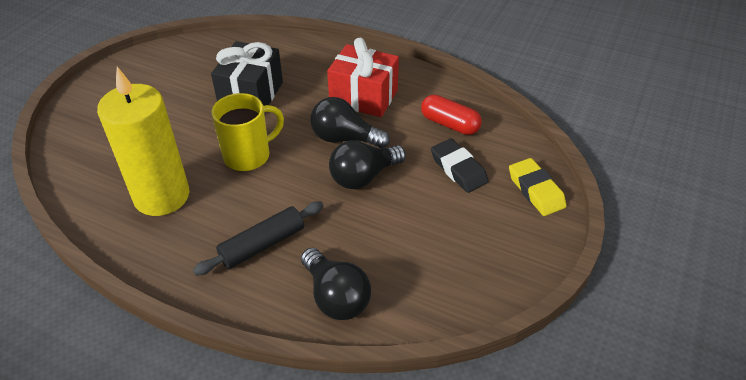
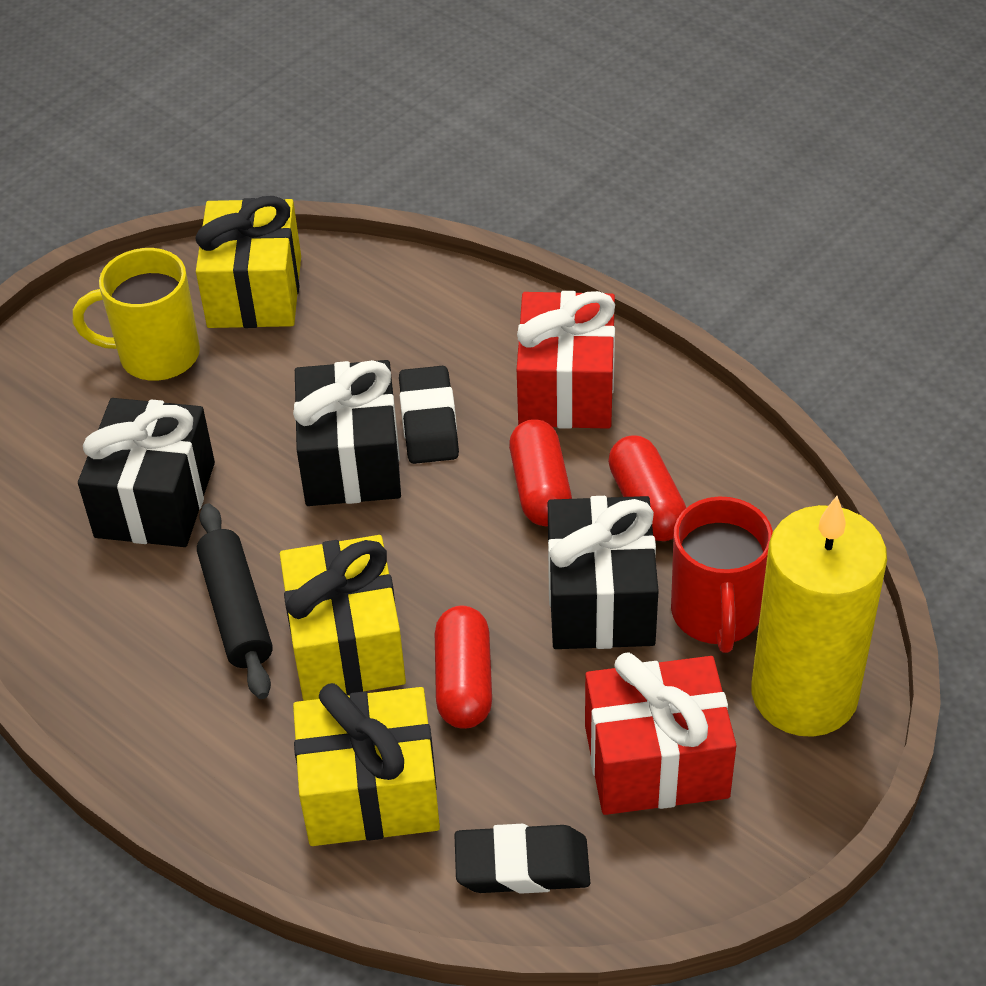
black eraser: [431,139,489,193] = 1 -> [399,366,459,464] [454,824,590,894] = 2
black gift: [211,41,283,106] = 1 -> [78,398,215,547] [293,360,401,506] [548,496,659,649] = 3
black light bulb: [301,248,371,320] [311,97,390,148] [329,140,406,189] = 3 -> none = 0
red capsule: [421,95,482,135] = 1 -> [435,606,492,729] [509,419,572,526] [608,435,686,541] = 3
red gift: [327,38,399,117] = 1 -> [517,291,615,429] [585,652,736,815] = 2
red mug: none = 0 -> [671,496,773,653] = 1
yellow eraser: [509,158,567,216] = 1 -> none = 0
yellow gift: none = 0 -> [195,196,301,328] [280,535,406,701] [293,683,440,846] = 3

